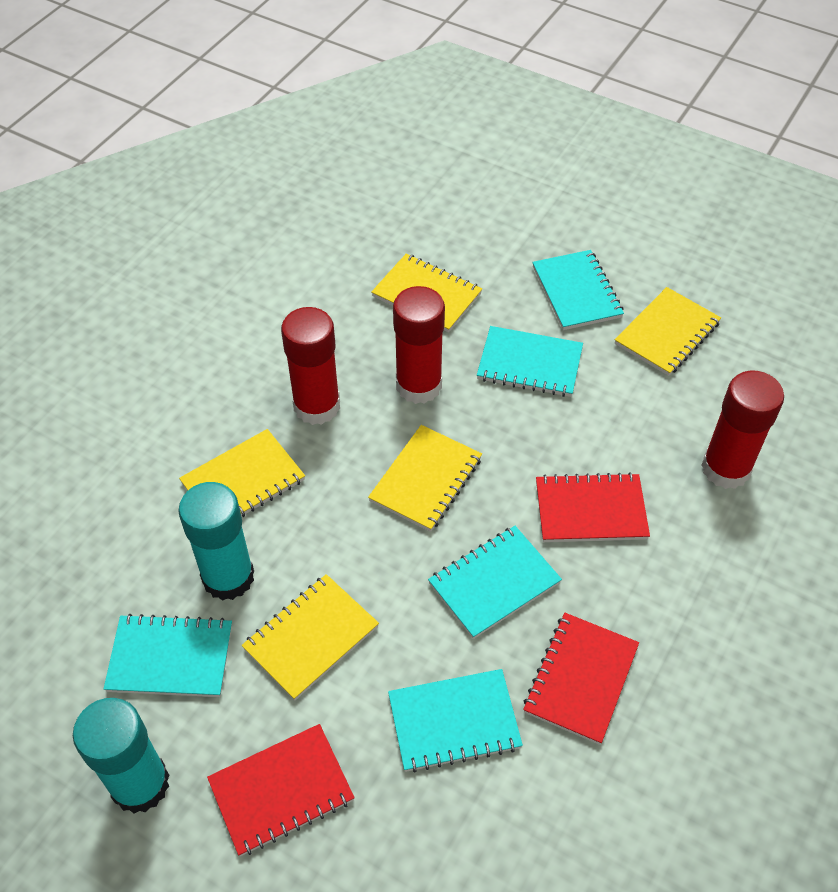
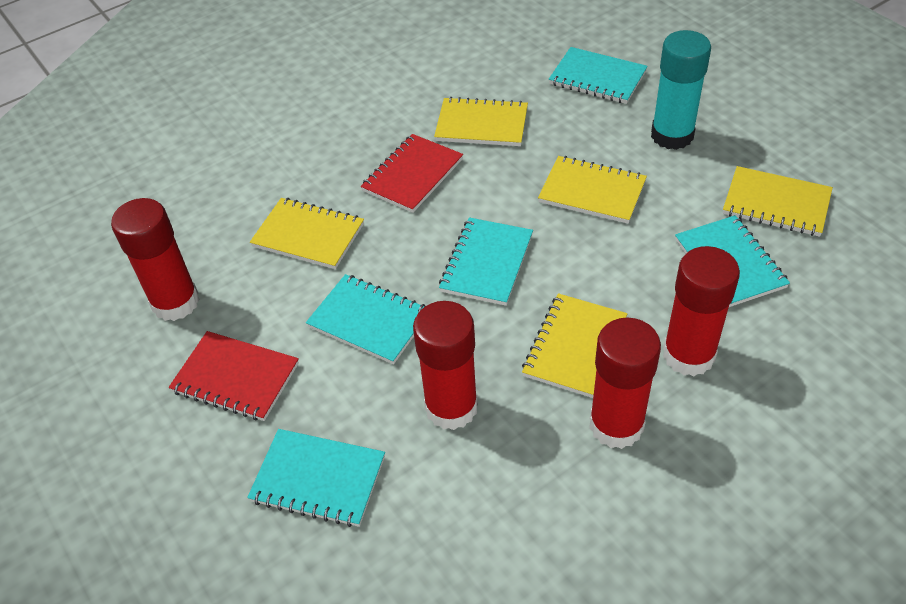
red glue stick: [281,307,340,425] [393,286,445,404] [701,370,784,489] = 3 -> [111,198,200,321] [413,301,478,430] [589,318,661,449] [663,246,740,376] = 4
red notebook: [207,724,355,856] [523,613,639,745] [536,472,650,542] = 3 -> [169,331,299,421] [361,134,463,213] = 2
turquoise glue stick: [73,698,169,814] [178,482,254,601] = 2 -> [651,30,711,150] = 1

